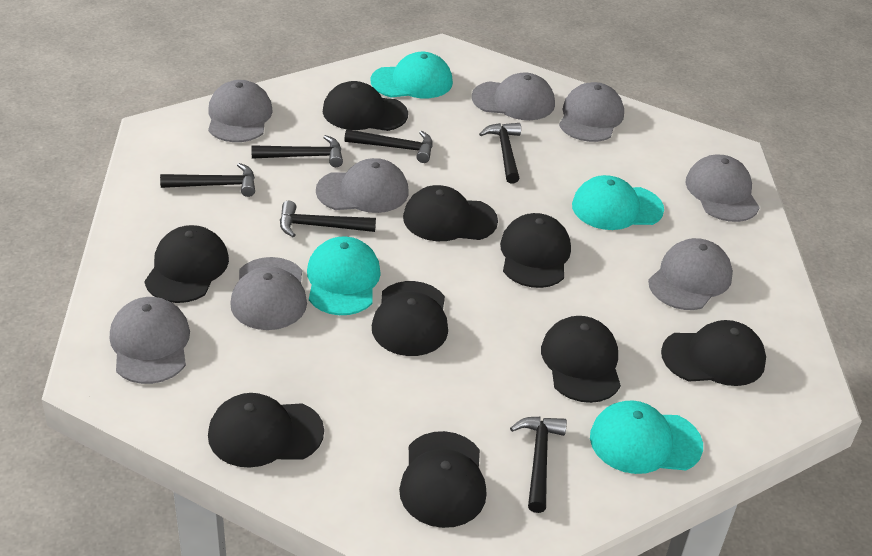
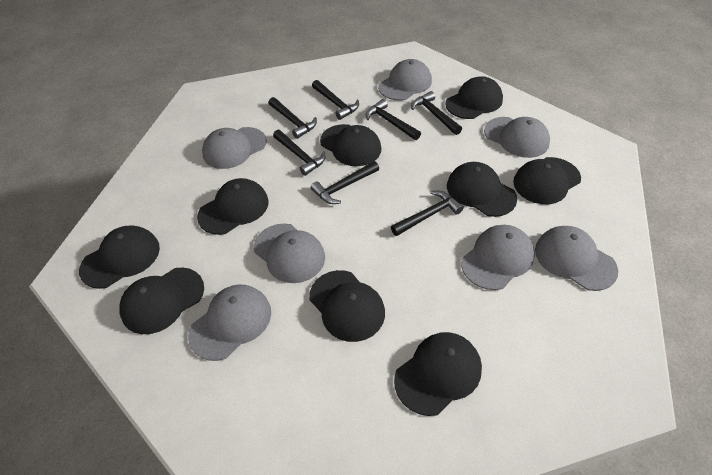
black hammer: [160,163,255,197] [251,135,343,167] [280,201,376,237] [344,129,433,163] [479,123,521,183] [510,417,567,513] = 6 -> [268,97,317,139] [273,130,326,176] [311,161,379,204] [312,80,359,120] [366,99,421,140] [391,191,464,236] [411,91,462,135] = 7
grey cap: [110,297,190,384] [208,80,272,142] [230,257,307,330] [316,158,409,213] [472,72,555,120] [559,82,624,142] [648,238,733,310] [685,155,760,222] = 8 -> [188,285,271,361] [202,127,267,169] [254,223,325,283] [378,59,432,100] [461,225,535,290] [484,117,550,158] [535,226,618,291] = 7
turquoise cap: [307,237,381,315] [370,52,453,98] [572,175,664,230] [590,400,703,474] = 4 -> none = 0

